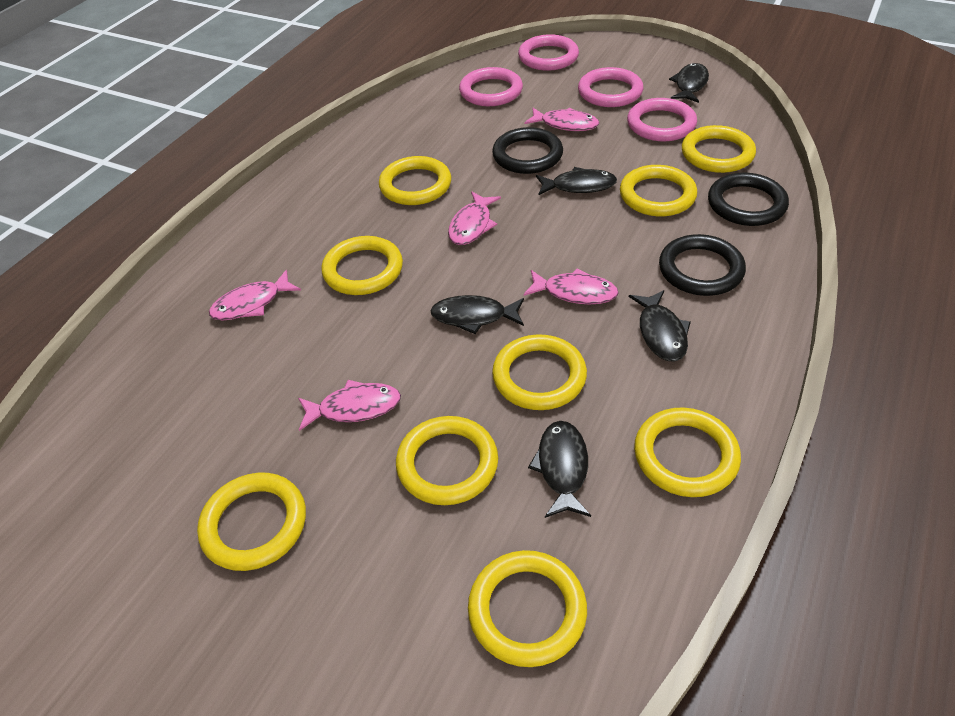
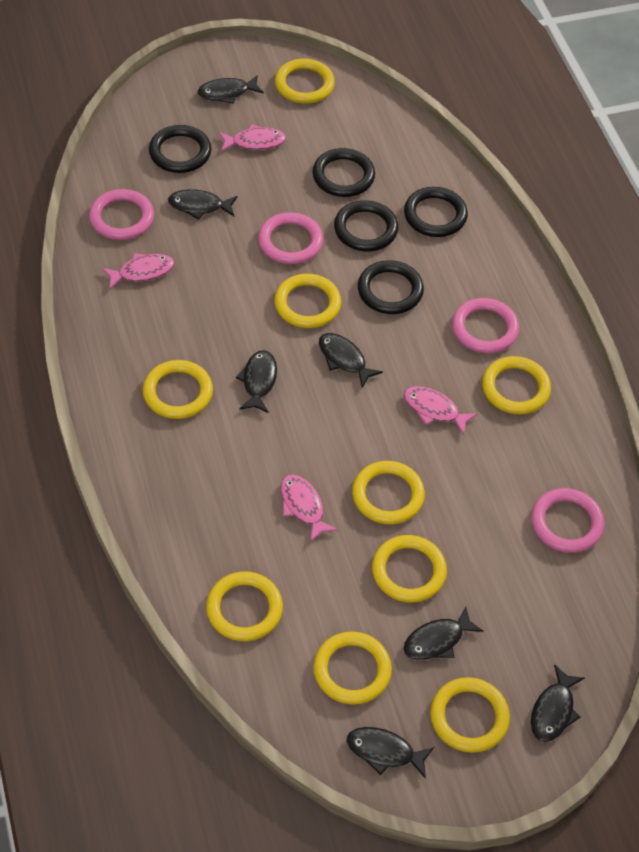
black fish: [431,295,524,334] [528,421,591,518] [536,167,617,195] [629,290,691,362] [669,63,709,103] = 5 -> [168,189,238,220] [198,75,264,104] [236,350,277,413] [319,333,383,388] [347,727,434,779] [403,606,483,660] [531,664,585,742] = 7
black ring: [492,127,563,174] [659,234,746,296] [708,172,789,226] = 3 -> [149,125,211,173] [313,148,375,197] [334,200,398,251] [358,260,424,314] [404,187,468,237] = 5
pink fish: [209,270,301,321] [298,380,401,431] [448,191,501,245] [524,268,619,305] [525,108,599,131] = 5 -> [102,253,174,289] [219,124,286,152] [281,474,338,542] [404,386,477,435] = 4

